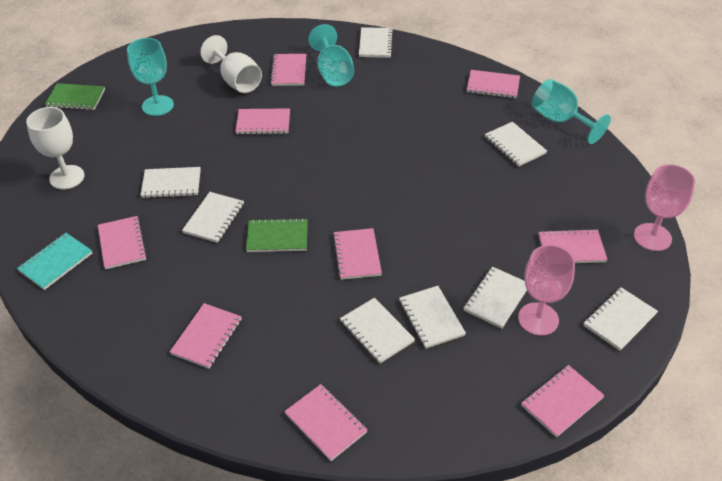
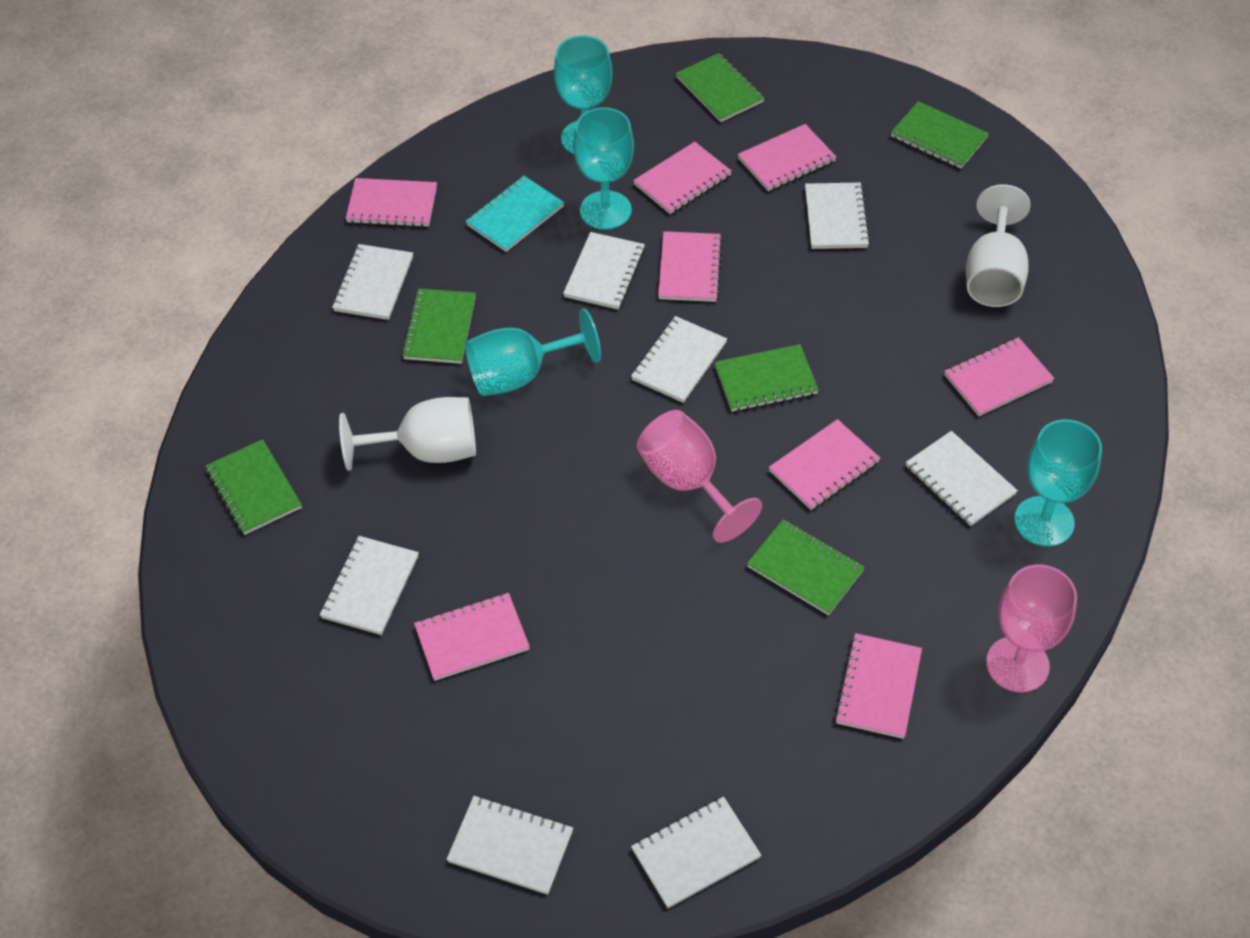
green notebook: [45,83,105,110] [246,218,308,252] = 2 -> [205,439,302,535] [401,288,476,364] [676,53,765,122] [714,344,819,412] [747,519,865,615] [891,101,989,169] = 6
pink notebook: [98,216,147,269] [170,303,242,369] [235,108,290,134] [270,54,306,86] [284,384,368,461] [333,228,382,280] [467,70,520,98] [521,365,605,438] [539,229,607,263] = 9 -> [346,178,437,227] [414,593,530,681] [633,142,732,214] [658,231,723,302] [738,124,836,191] [769,419,880,510] [835,633,922,739] [944,337,1054,416] = 8
turquoise goblet: [127,38,174,116] [308,24,354,87] [532,79,611,144] = 3 -> [465,308,601,396] [554,36,613,154] [573,107,634,230] [1014,419,1102,547] = 4

